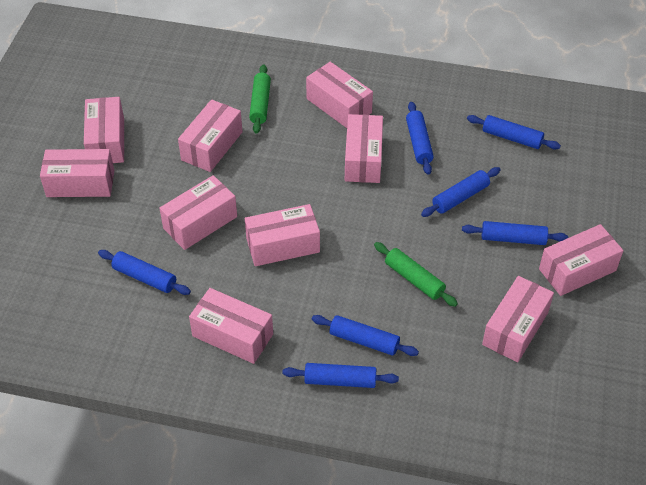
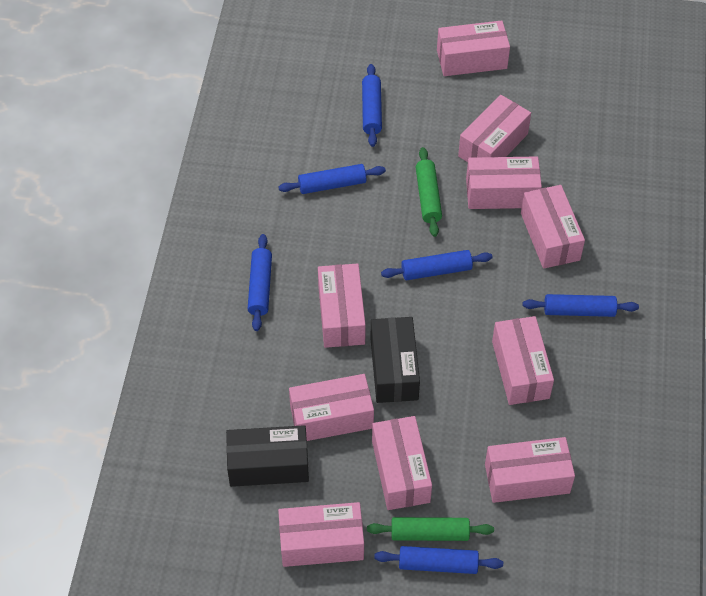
black box: none = 0 -> [226,425,309,487] [370,317,420,403] = 2
blue rolling pin: [98,250,191,295] [282,363,399,388] [312,315,419,356] [406,102,434,175] [421,167,500,217] [462,221,568,245] [467,115,561,150] = 7 -> [248,234,272,331] [278,164,386,194] [362,64,382,147] [374,546,503,574] [381,250,493,280] [523,294,639,317] = 6

